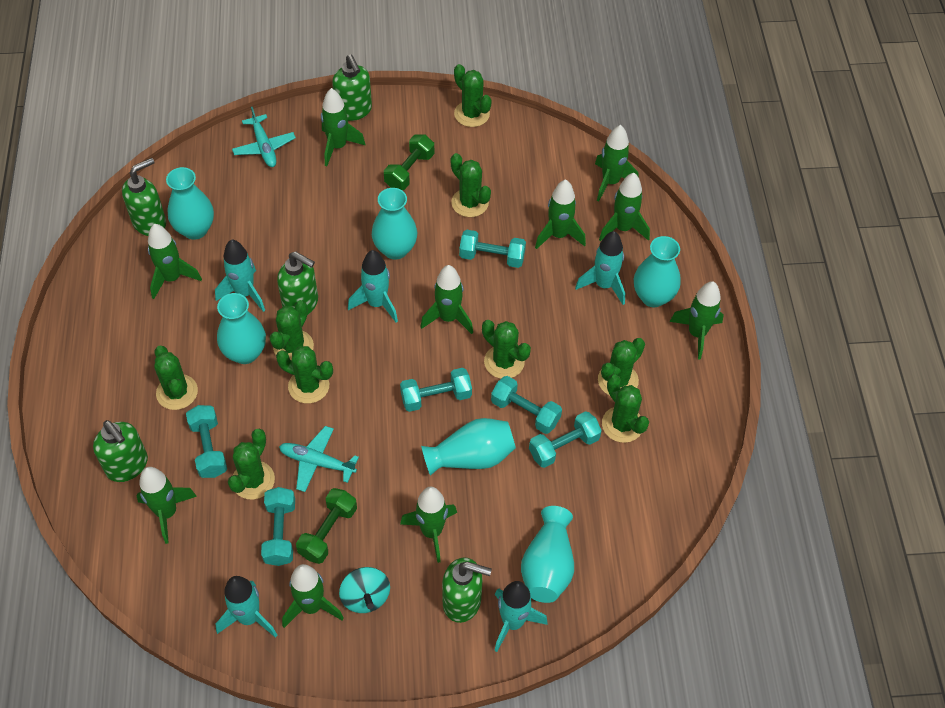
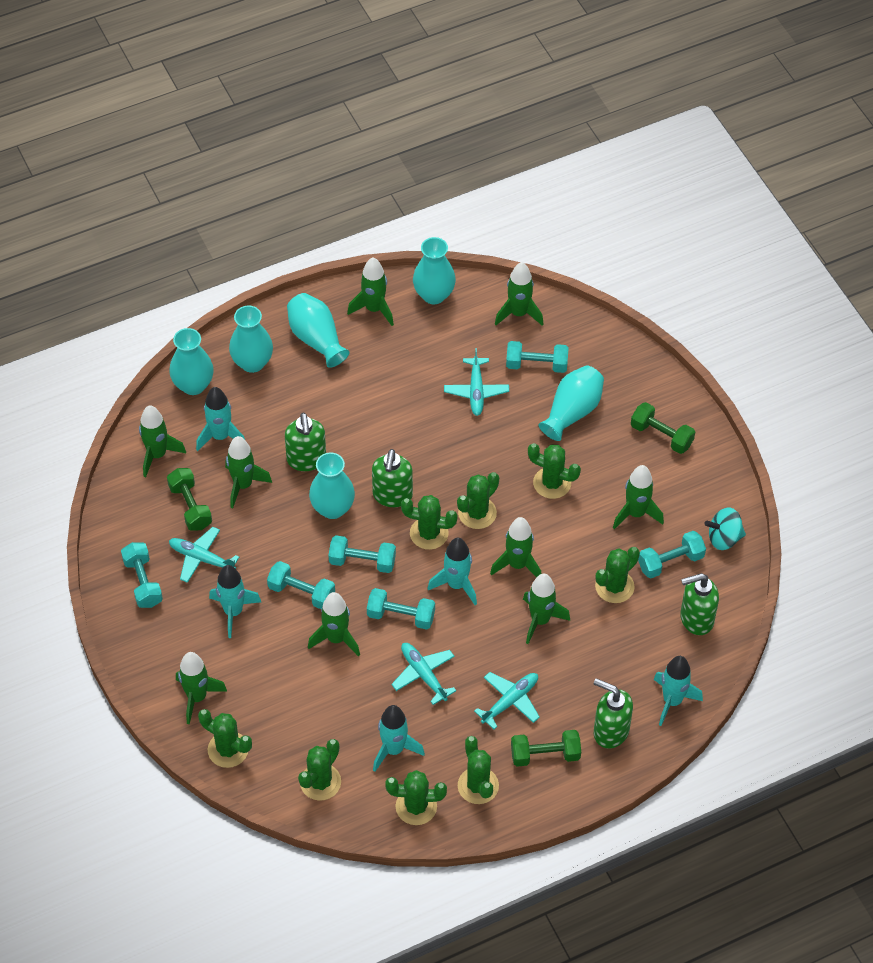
green cactus: [154,346,198,410] [228,428,275,500] [270,300,314,361] [276,346,333,404] [451,153,491,217] [454,64,492,127] [482,320,531,379] [598,338,645,396] [602,374,649,443] = 9 -> [198,709,252,768] [298,739,341,801] [385,770,447,825] [401,495,458,550] [457,472,499,529] [458,736,499,804] [528,443,581,499] [595,547,640,603] = 8
green dumbbell: [296,488,357,564] [384,134,434,190] = 2 -> [167,468,212,531] [511,730,581,767] [631,402,695,454] = 3
green rocket: [136,467,197,544] [148,224,202,299] [282,564,344,628] [321,88,366,166] [400,487,457,563] [420,265,473,334] [535,179,586,249] [595,125,638,201] [599,173,650,241] [670,281,724,360] = 10 -> [139,405,186,477] [176,652,227,724] [225,436,272,508] [308,592,360,657] [347,258,394,326] [490,517,541,578] [495,262,543,326] [523,573,570,644] [613,465,664,529] = 9
green soap dispenser: [93,420,148,482] [122,158,166,236] [277,251,318,315] [332,55,372,121] [442,558,492,623] = 5 -> [285,413,326,471] [372,449,413,507] [594,678,633,749] [680,573,719,635] = 4
turquoise plane: [232,107,296,167] [279,426,359,492] = 2 -> [169,527,239,583] [391,643,456,705] [444,348,509,416] [474,672,540,729] = 4

